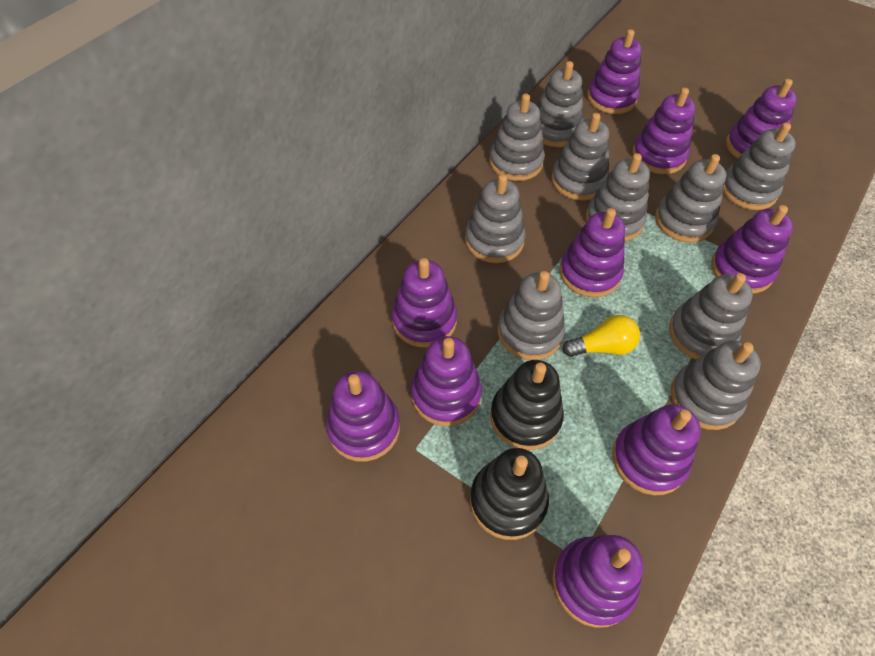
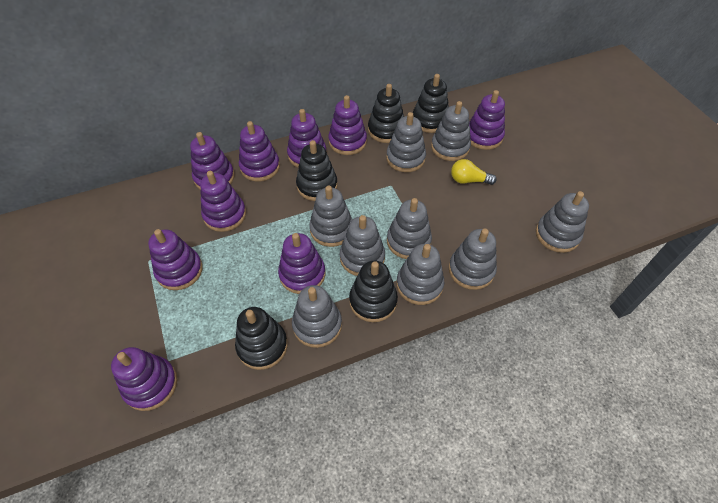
black stacking toy: [470,448,549,540] [490,360,564,450] = 2 -> [235,307,288,370] [296,140,337,201] [349,261,398,322] [368,84,404,143] [413,74,449,133] = 5
grey stacking toy: [465,174,526,263] [489,94,545,181] [498,271,565,360] [537,61,583,147] [551,113,609,200] [586,153,650,241] [655,154,726,243] [669,273,753,359] [671,340,761,430] [723,122,796,210] = 10 -> [292,285,342,348] [309,186,353,247] [340,215,385,276] [386,112,426,172] [387,198,432,259] [397,244,444,305] [431,101,471,161] [449,229,497,290] [536,191,589,253] = 9
purple stacking toy: [326,371,400,462] [392,258,457,347] [411,336,482,426] [552,535,643,628] [559,208,625,298] [587,29,642,114] [612,404,700,495] [632,87,696,174] [711,205,793,294] [726,79,797,159] = 10 -> [111,347,177,411] [148,229,203,290] [190,132,235,190] [200,171,246,232] [239,121,280,181] [278,233,325,294] [287,109,327,168] [328,95,367,155] [469,90,505,150] = 9

